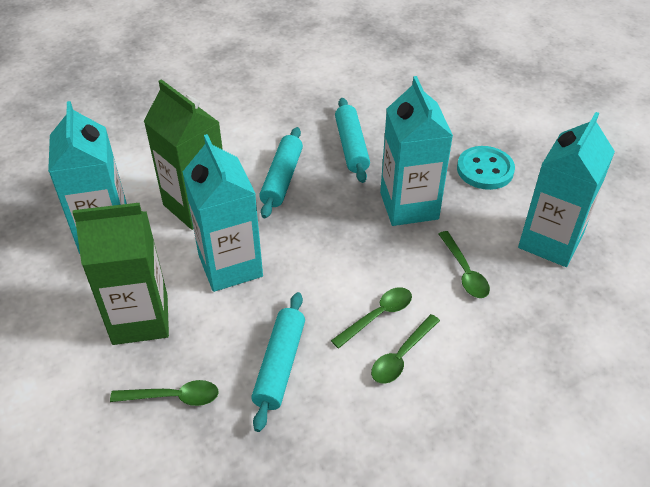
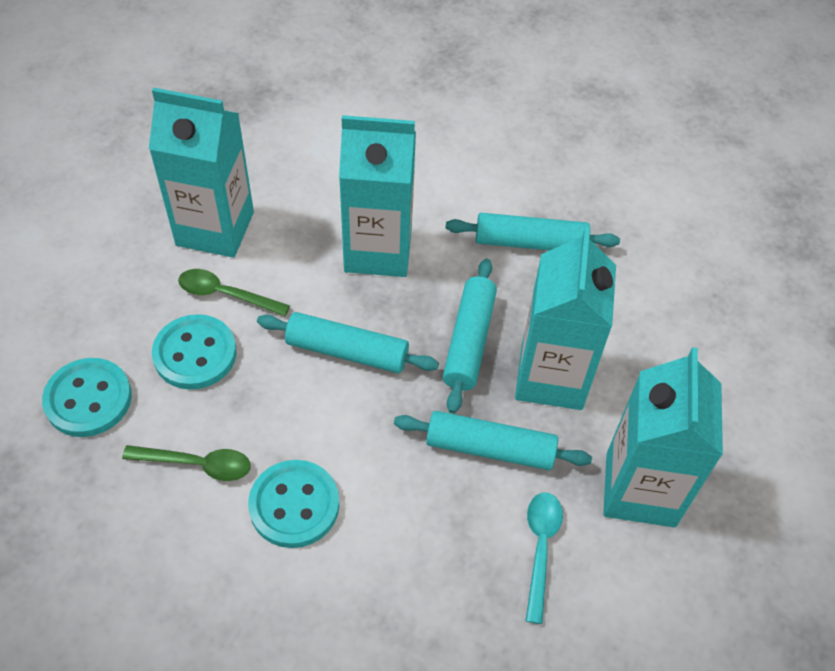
green carton: [73,203,169,345] [144,79,223,230] = 2 -> none = 0
green spoon: [110,380,219,406] [331,287,412,349] [371,314,440,384] [439,231,490,298] = 4 -> [122,445,251,481] [178,269,290,316] = 2
turquoise button: [457,146,515,190] = 1 -> [42,358,132,437] [152,314,236,390] [248,460,339,548] = 3
turquoise rolling pin: [251,292,305,432] [259,127,303,218] [335,98,370,183] = 3 -> [257,312,439,373] [394,411,592,470] [443,258,497,414] [446,213,620,250] = 4
turquoise spoon: none = 0 -> [526,492,563,624] = 1

